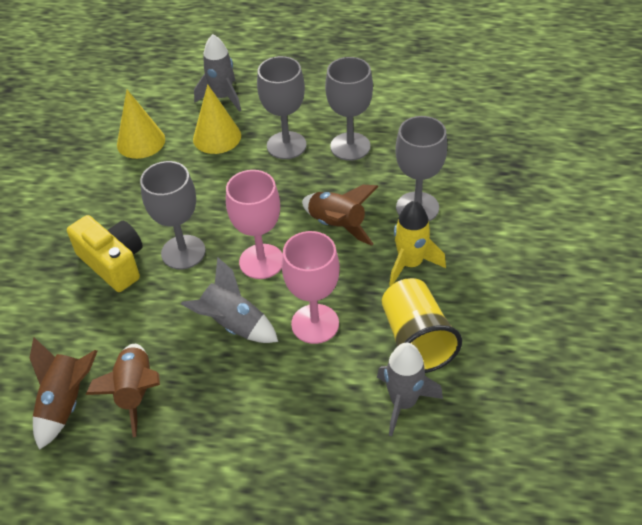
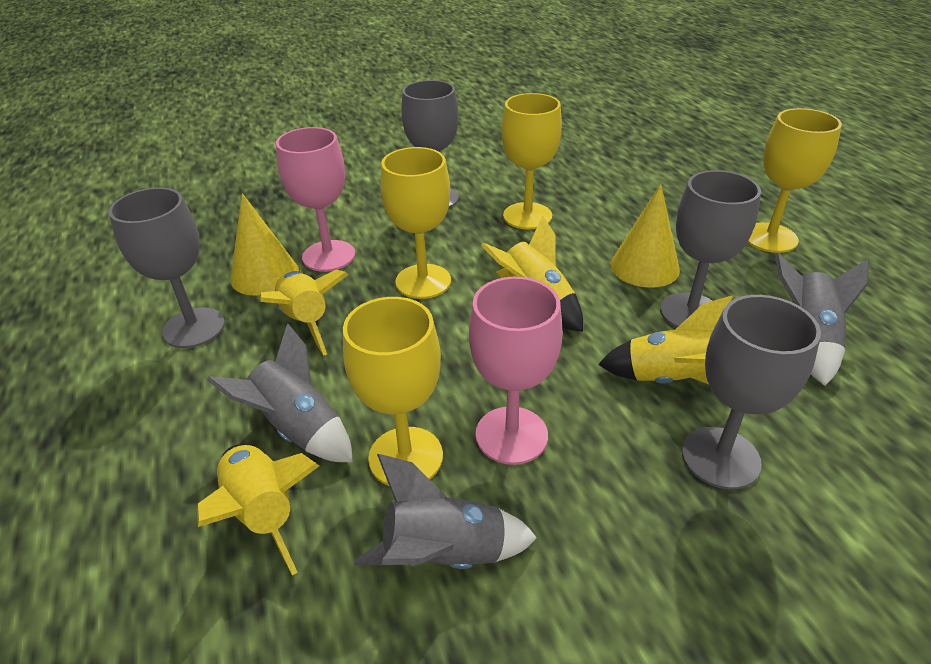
brown rocket: [30,337,98,450] [86,344,160,437] [302,185,378,246] = 3 -> none = 0
yellow camera: [67,215,143,292] = 1 -> none = 0
yellow cup: [382,278,462,373] = 1 -> none = 0
yellow goblet: none = 0 -> [343,297,443,486] [381,147,451,299] [501,93,562,230] [747,108,842,253] = 4
yellow rocket: [389,200,446,286] = 1 -> [197,444,319,575] [260,270,348,356] [481,216,583,332] [598,295,733,384] = 4

